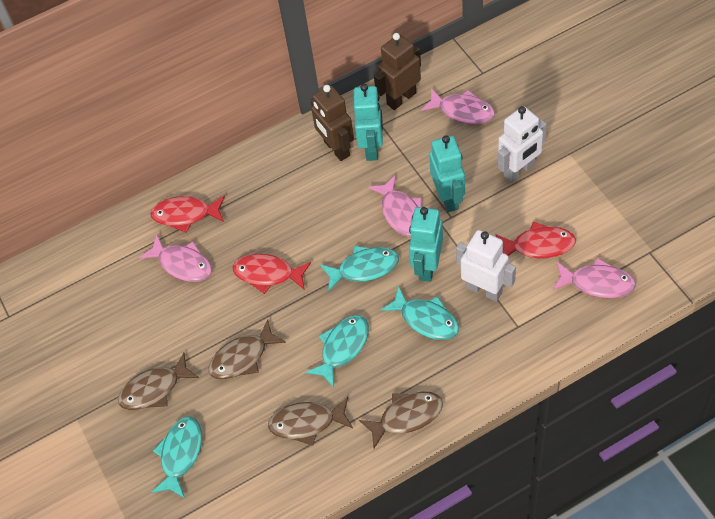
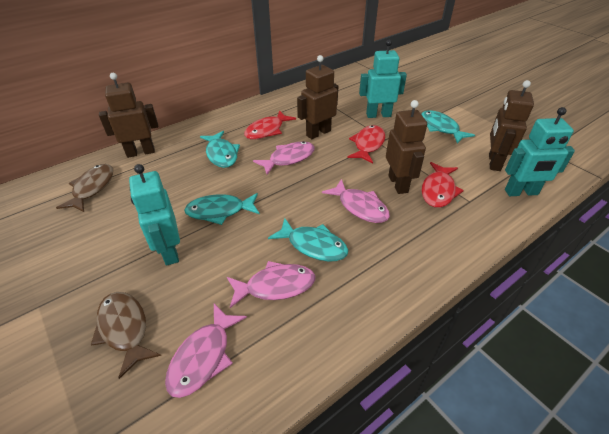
brown fish: [118,353,199,410] [208,319,286,380] [268,397,353,446] [359,391,443,448] = 4 -> [56,164,113,212] [91,292,161,379] = 2
brown robot: [311,85,354,161] [374,33,421,110] = 2 -> [99,73,158,158] [297,55,338,139] [386,100,427,194] [489,80,534,171] = 4
white robot: [456,230,516,302] [498,106,547,183] = 2 -> none = 0

